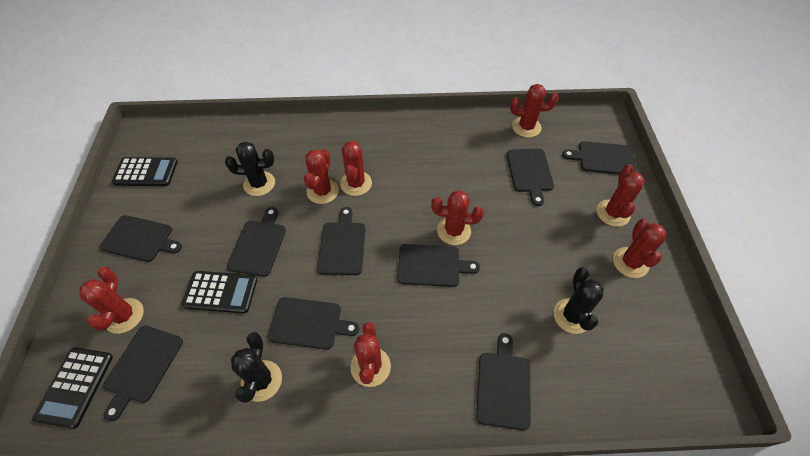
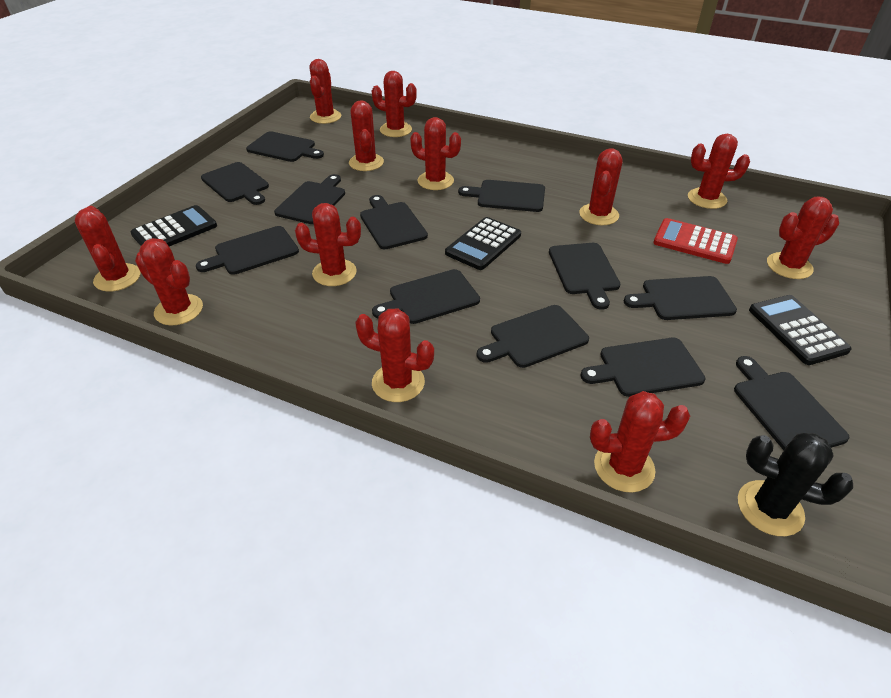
black cactus: [225,141,275,196] [231,332,282,403] [554,267,604,334] = 3 -> [738,433,853,536] = 1
black cutting board: [100,215,182,262] [103,326,183,421] [227,207,286,277] [268,297,359,350] [317,207,366,275] [397,244,480,287] [476,333,530,431] [506,149,554,206] [562,141,636,175] = 9 -> [196,226,299,275] [201,162,269,205] [246,131,324,162] [274,174,345,224] [360,195,428,249] [372,269,480,324] [458,180,545,212] [477,305,589,368] [549,243,620,310] [580,338,706,397] [624,276,737,320] [734,356,850,450] = 12
red cactus: [79,267,144,334] [304,149,339,204] [340,141,372,196] [350,322,391,387] [431,190,484,245] [510,84,559,138] [597,164,645,227] [613,219,666,278] = 8 -> [75,206,140,292] [135,238,203,326] [295,203,361,286] [310,59,341,124] [349,100,384,171] [355,308,434,402] [372,71,417,137] [410,117,461,190] [579,148,623,225] [590,391,690,492] [688,134,750,209] [767,197,839,279] = 12
red calculator: none = 0 -> [653,218,738,264] = 1

